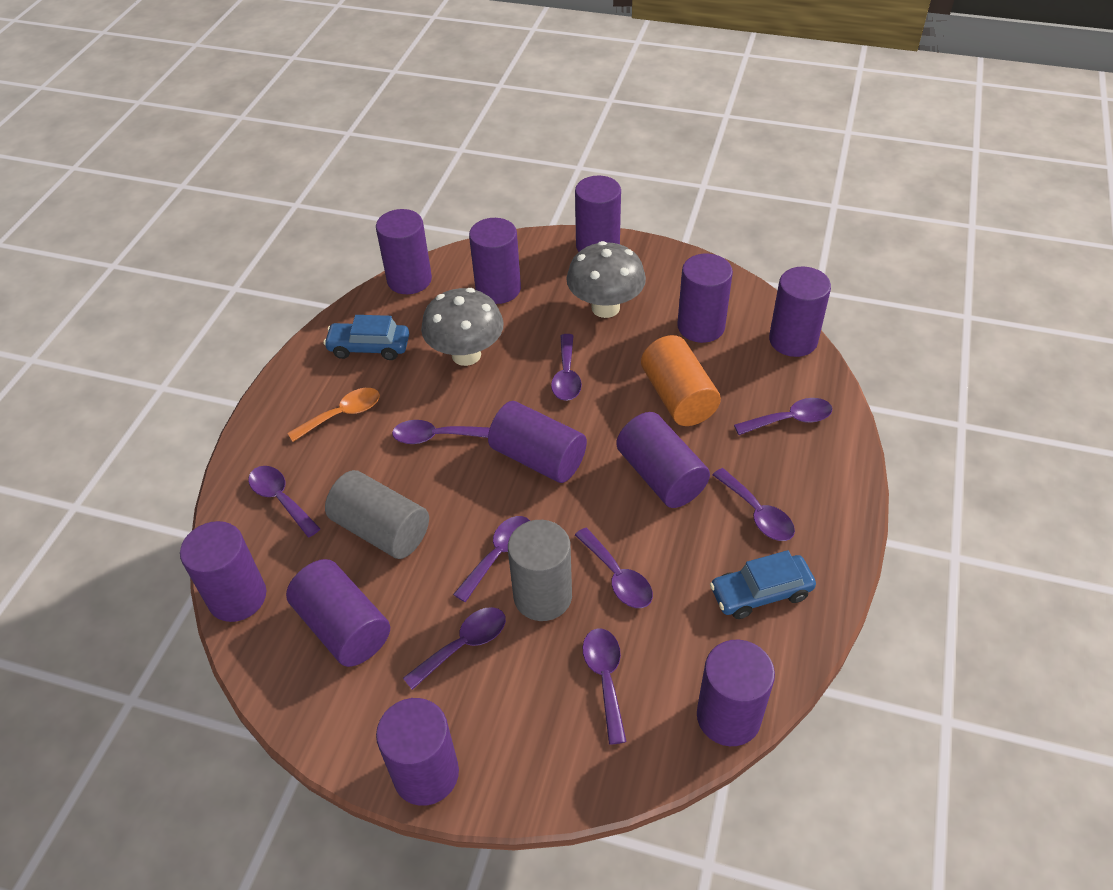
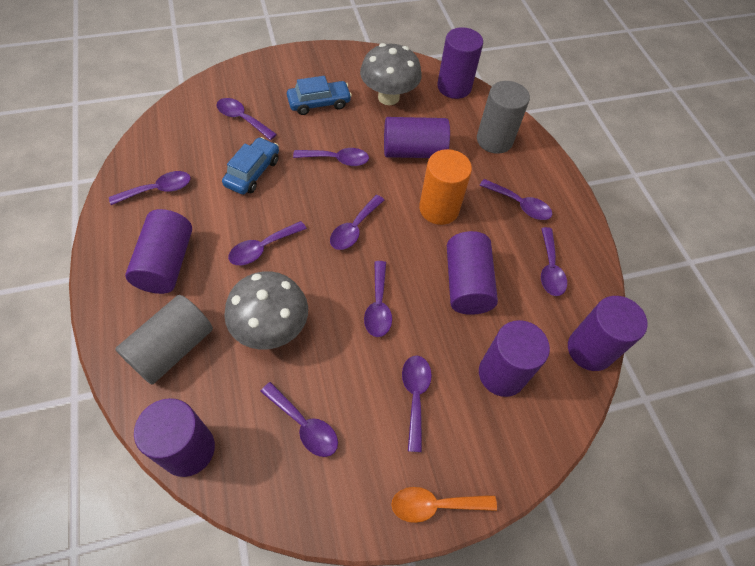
purple cylinder: [180,521,266,622] [286,559,390,667] [376,209,432,294] [376,698,459,806] [469,218,521,304] [488,401,587,483] [575,176,621,252] [616,412,710,508] [677,254,733,343] [697,640,775,746] [769,267,831,357] = 11 -> [125,209,192,294] [134,398,215,477] [384,117,450,158] [437,27,483,99] [447,231,498,315] [479,320,550,397] [568,296,648,371] = 7
purple spoon: [248,466,321,537] [392,420,490,444] [403,607,506,690] [453,516,530,602] [551,334,582,401] [575,528,653,608] [583,628,627,745] [713,468,795,541] [734,398,833,435] = 9 -> [109,171,191,205] [217,98,277,140] [228,221,307,265] [260,382,338,457] [293,148,369,166] [330,195,384,250] [364,261,392,337] [402,356,432,452] [479,179,552,220] [541,227,567,296] = 10

